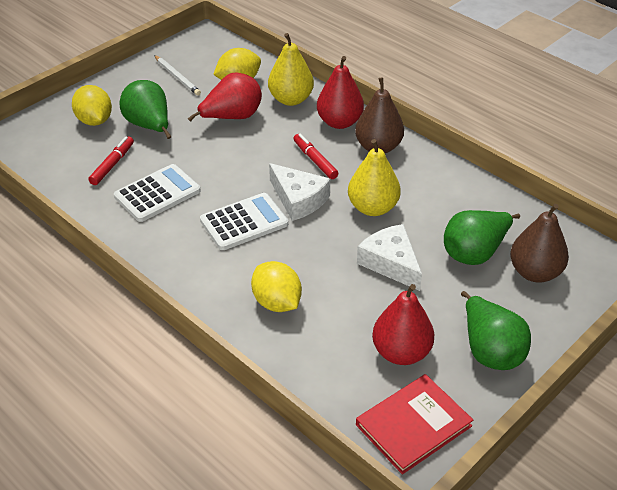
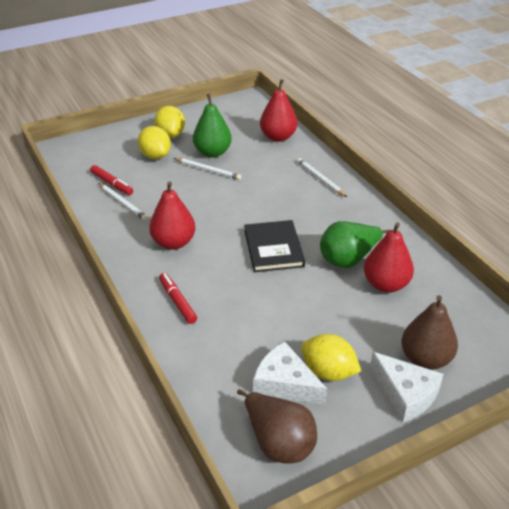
black book: none = 0 -> [244,220,305,272] = 1
green pear: [120,80,172,139] [444,210,520,265] [461,291,531,370] = 3 -> [193,94,232,158] [320,221,390,268] = 2
red book: [356,374,473,475] = 1 -> none = 0
white calculator: [114,164,201,222] [200,193,288,250] = 2 -> none = 0
white pencil: [154,55,201,96] = 1 -> [98,183,148,221] [174,158,241,180] [297,158,347,197] = 3
yellow pear: [268,33,314,106] [348,139,401,216] = 2 -> none = 0

